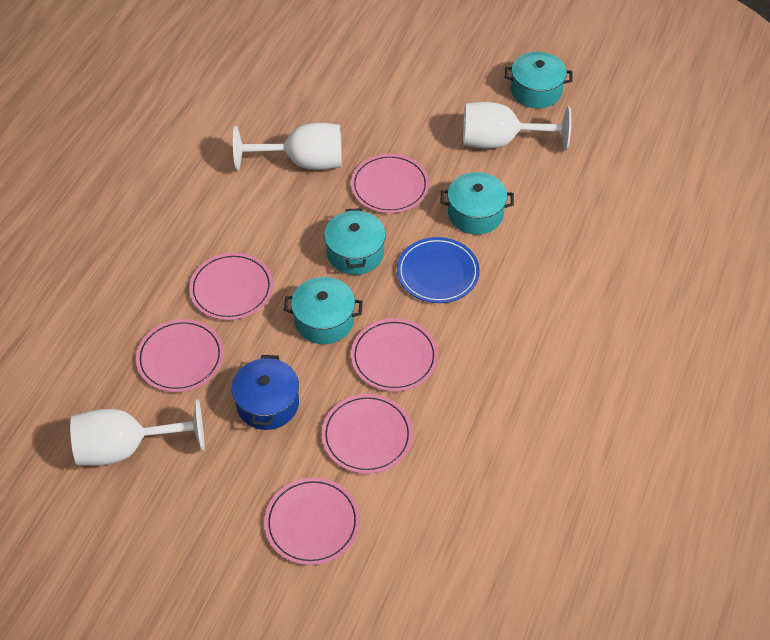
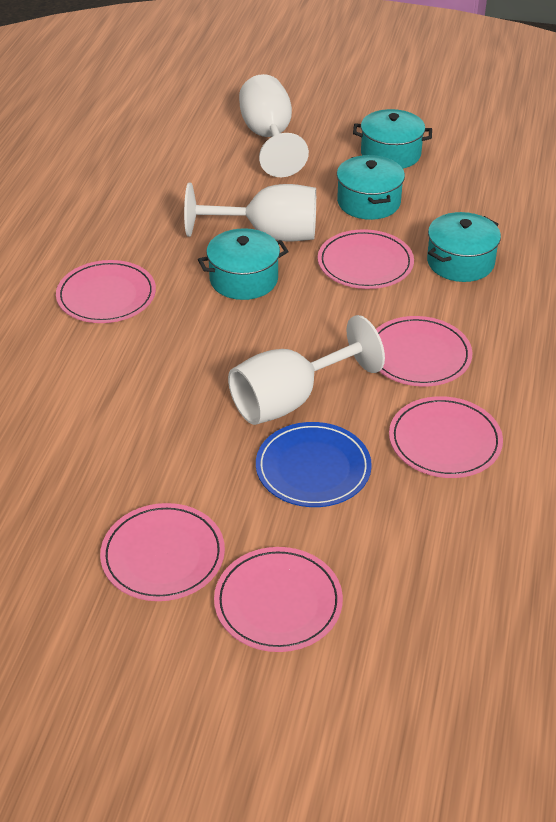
blue pot: [232,355,299,430] = 1 -> none = 0

